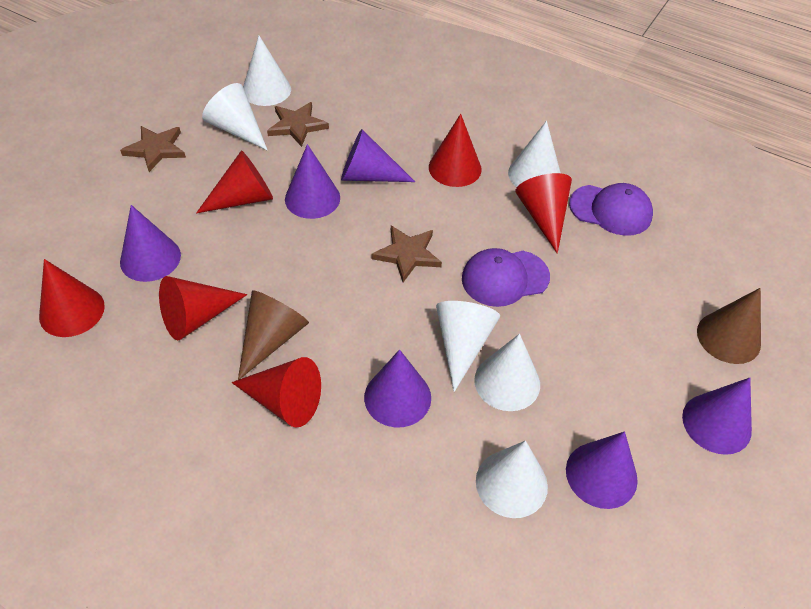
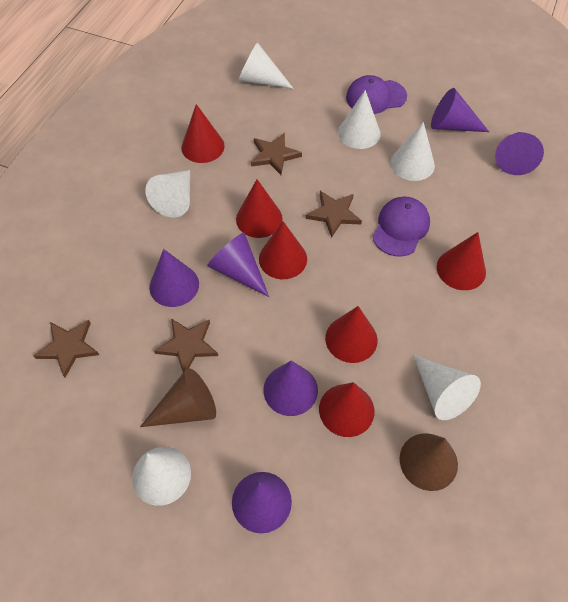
brown star: [120,126,186,172] [267,102,329,147] [371,226,442,282] = 3 -> [33,320,99,378] [154,318,218,372] [251,133,302,175] [306,191,362,238] = 4

